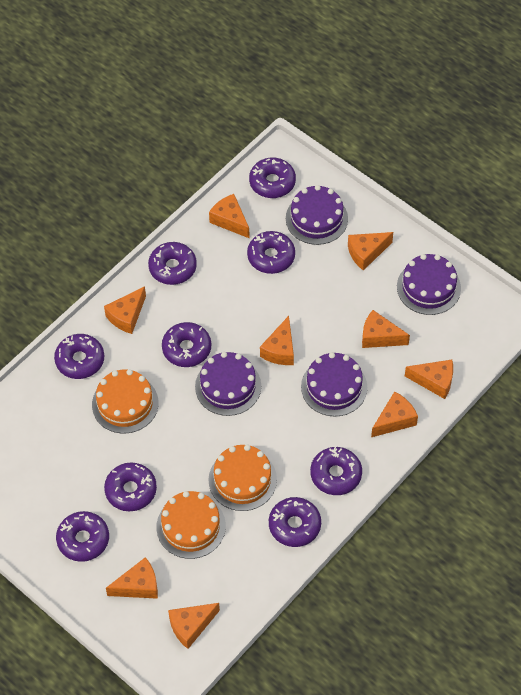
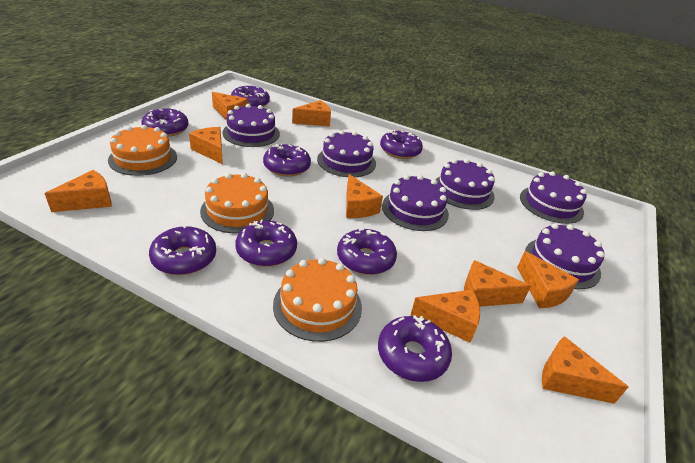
purple cake: [195,352,261,416] [286,185,348,245] [301,352,367,417] [397,254,461,315] = 4 -> [222,104,280,147] [317,130,376,177] [382,175,449,231] [435,159,495,210] [520,171,587,224] [525,223,605,289] = 6
purple donut: [54,334,104,379] [56,511,109,562] [104,462,157,512] [148,242,197,285] [162,322,211,367] [247,231,295,274] [249,158,296,198] [269,497,321,547] [310,447,362,495] = 9 -> [141,108,189,137] [149,225,216,275] [231,84,270,107] [235,220,297,267] [263,143,311,177] [337,229,397,275] [378,315,452,382] [380,130,423,159] = 8

